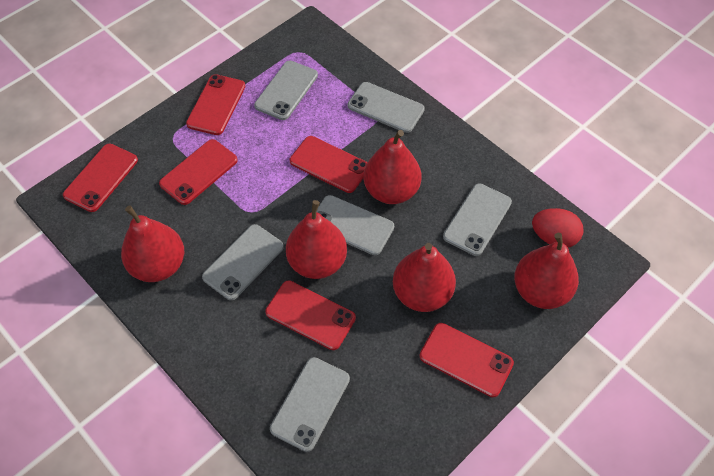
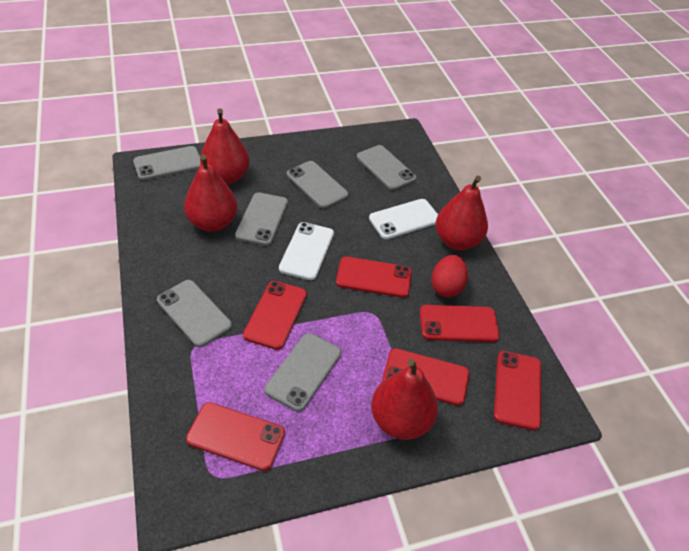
red pear: [121,205,184,282] [286,200,347,279] [364,130,421,204] [393,243,456,312] [514,233,579,309] = 5 -> [184,154,238,232] [200,108,250,184] [371,359,438,440] [435,176,488,250] = 4
white phone: none = 0 -> [279,222,334,280] [369,199,438,239] = 2

